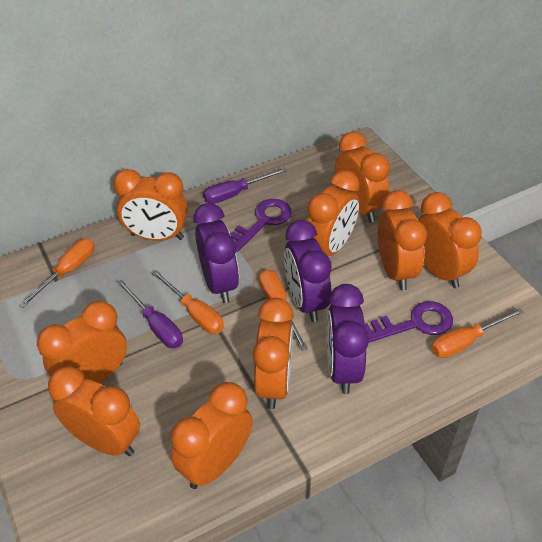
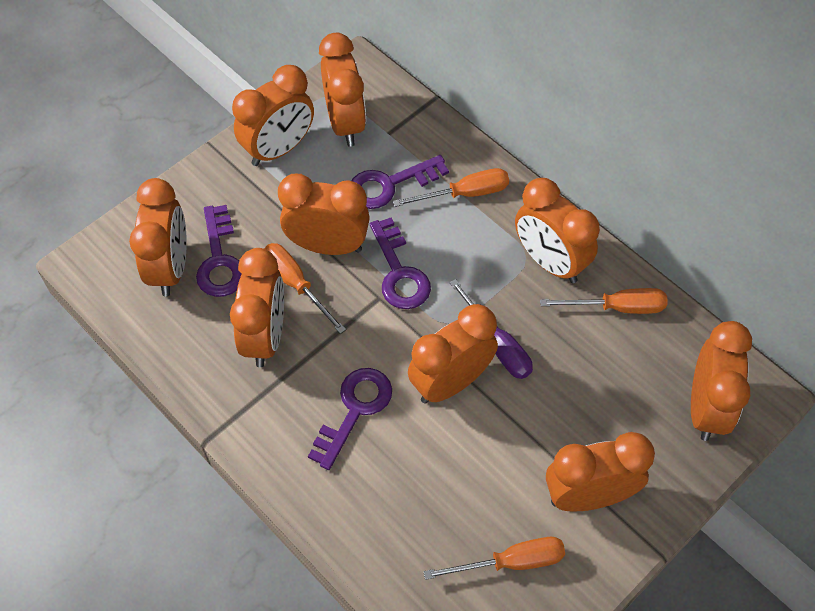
purple clock: [194,203,239,303] [284,220,332,322] [327,284,369,394] = 3 -> none = 0
purple key: [230,199,292,252] [365,301,453,343] = 2 -> [196,205,242,297] [308,368,392,470] [351,155,449,209] [370,217,431,309] = 4
purple screwdriver: [117,279,183,348] [203,168,287,204] = 2 -> [450,279,533,379] = 1

